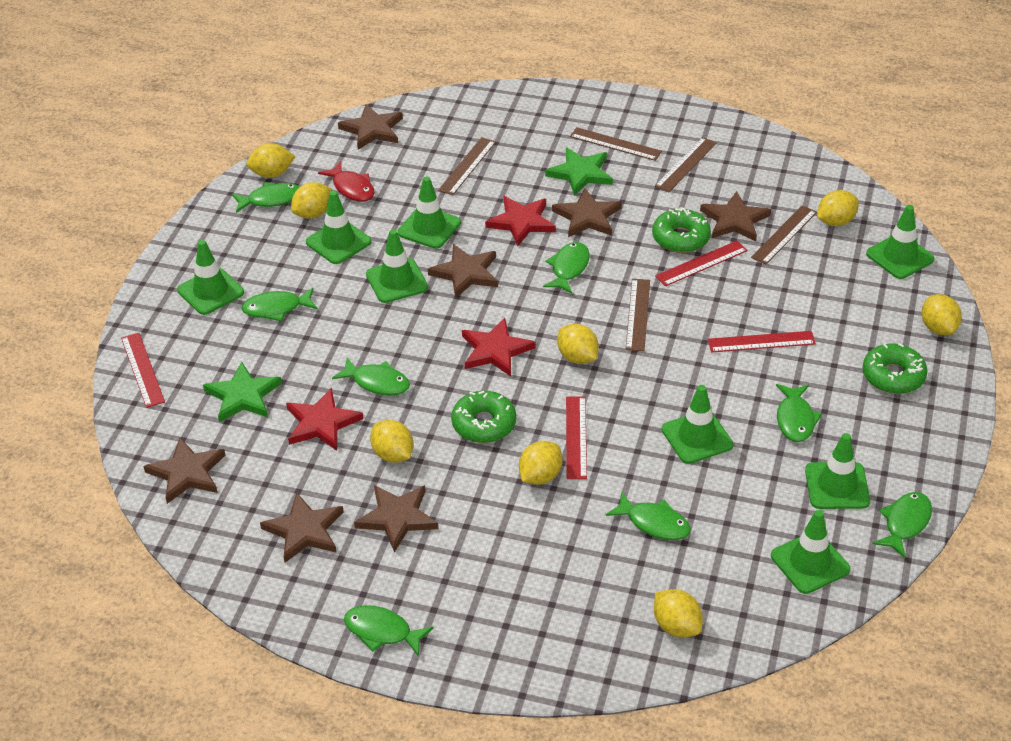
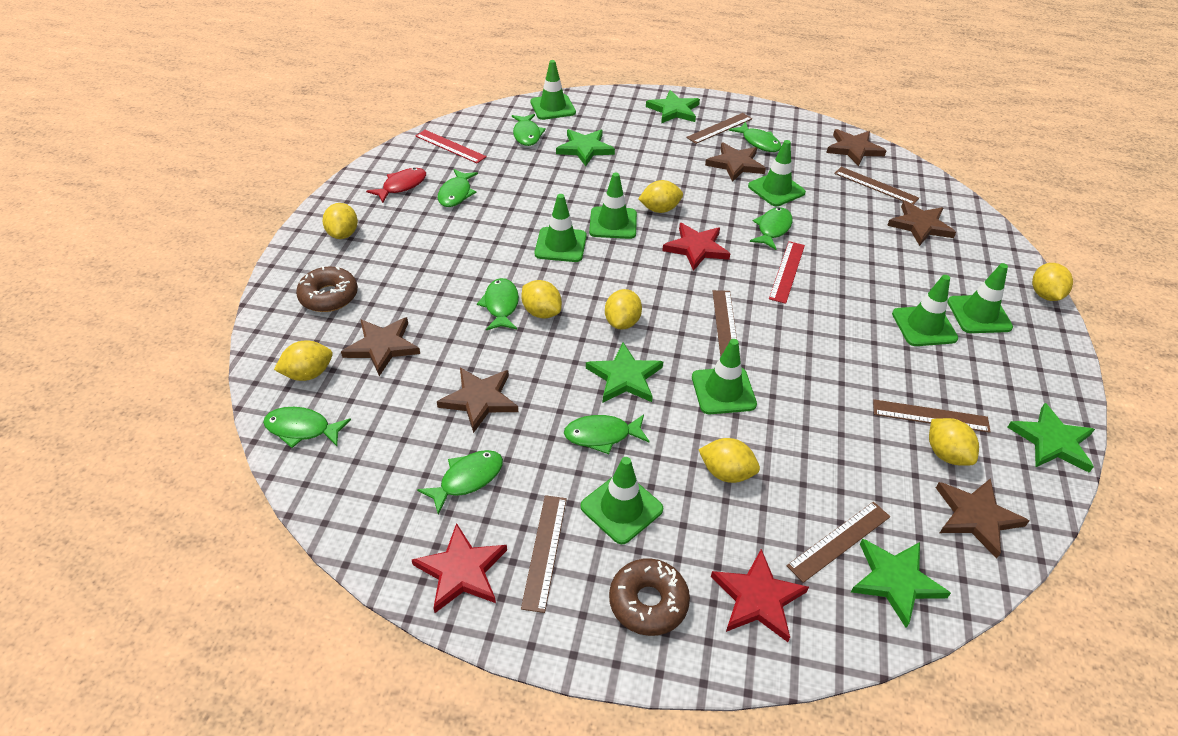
brown donut: none = 0 -> [296,266,358,312] [609,558,690,636] = 2
brown ruler: [438,137,496,195] [570,127,662,161] [626,279,650,351] [655,137,717,192] [751,205,817,264] = 5 -> [521,495,567,613] [686,113,752,144] [713,290,737,357] [786,502,890,583] [834,167,919,205] [873,399,991,433] = 6
brown star: [143,438,225,504] [260,493,344,563] [338,104,403,150] [354,485,438,553] [428,244,498,299] [552,188,622,237] [700,191,771,241] = 7 -> [341,317,420,376] [437,368,518,433] [705,142,766,182] [826,129,887,166] [887,201,956,246] [936,478,1029,559] = 6
green donut: [451,391,516,443] [652,207,711,253] [862,343,927,394] = 3 -> none = 0
green star: [203,361,282,422] [545,147,613,196] = 2 -> [556,129,615,166] [586,343,663,402] [646,90,700,123] [851,538,951,628] [1007,403,1095,472] = 5
red ruler: [121,333,165,408] [566,396,587,479] [655,241,748,286] [708,331,816,353] = 4 -> [416,130,487,163] [769,241,805,304] = 2

